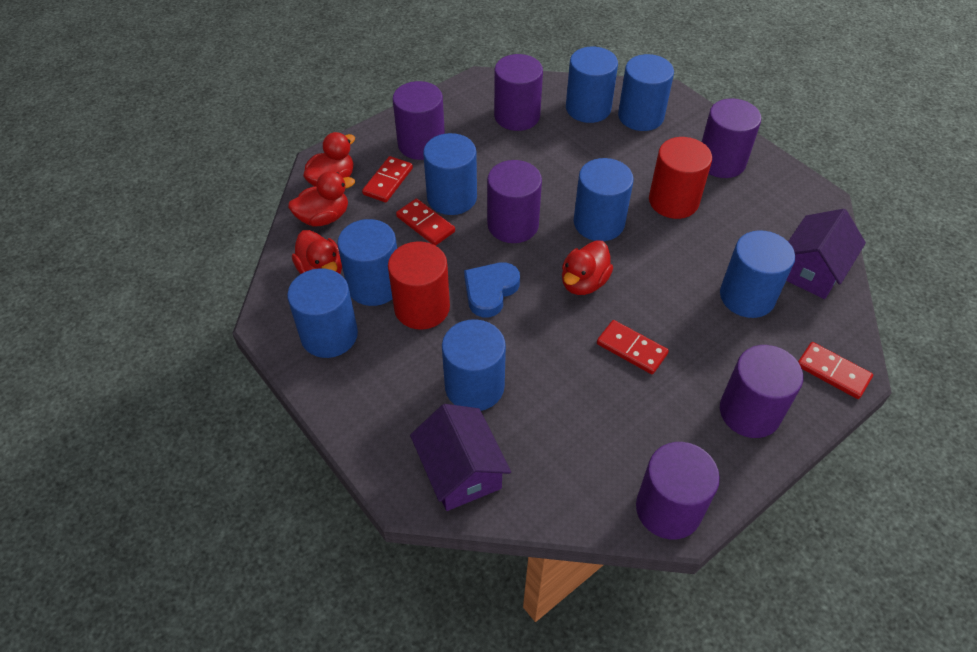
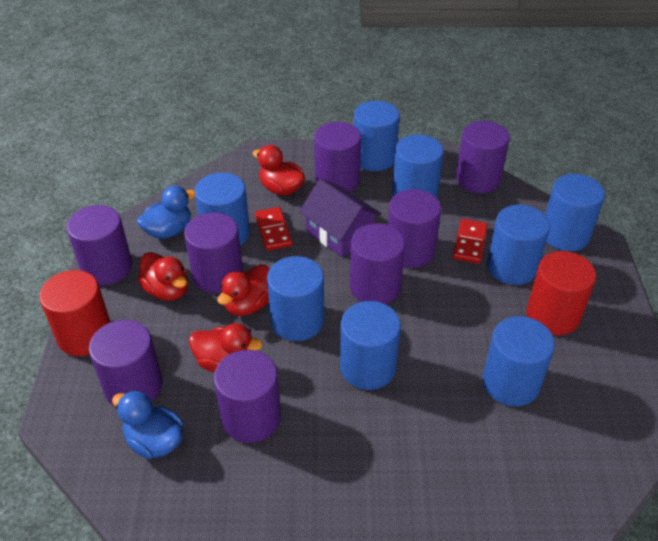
blue duck: none = 0 -> [112,390,183,459] [137,186,195,239] = 2
blue heart: [464,262,520,317] = 1 -> none = 0
purple cylinder: [393,81,445,160] [487,160,542,243] [494,54,543,131] [636,442,720,539] [702,98,761,178] [720,345,803,438] = 6 -> [67,205,132,285] [89,320,162,407] [184,212,243,293] [214,350,281,443] [314,122,361,192] [350,223,405,304] [388,189,441,268] [456,121,510,193] = 8
purple house: [410,404,511,511] [786,209,866,299] = 2 -> [299,178,381,257] = 1
red domino: [362,156,413,202] [396,199,455,246] [597,320,669,374] [798,342,873,399] = 4 -> [255,207,293,251] [453,219,488,264] = 2

